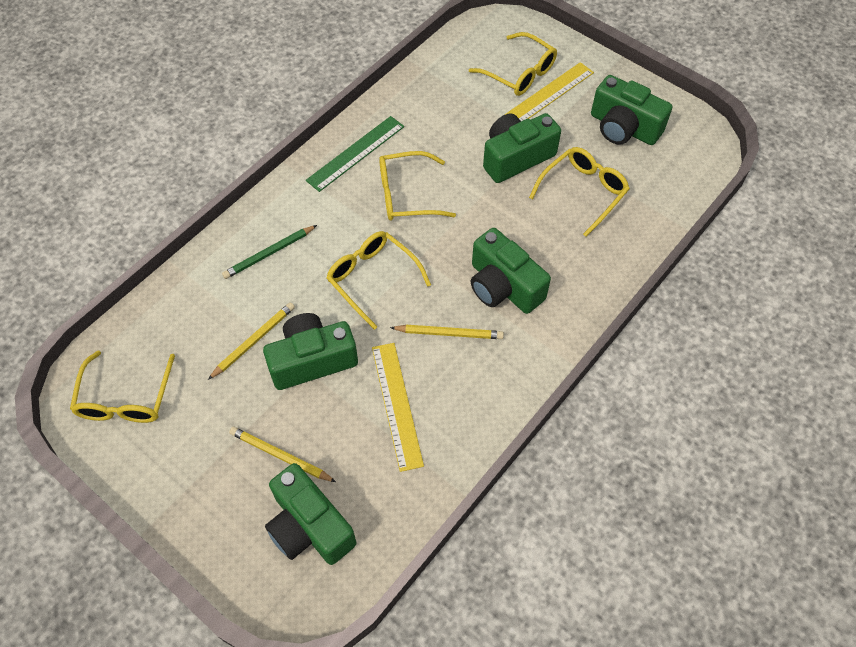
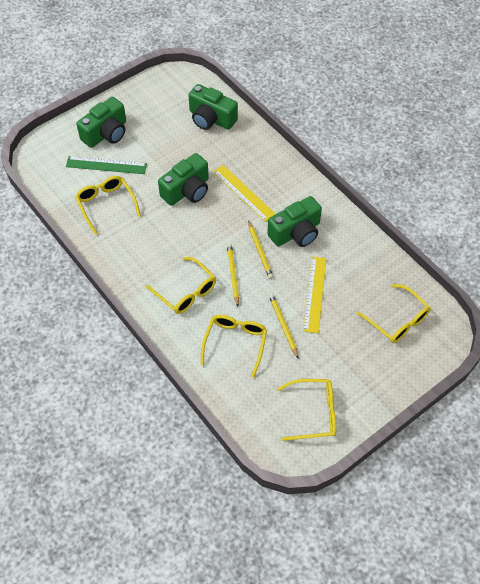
green camera: [263,313,358,390] [265,463,356,565] [471,228,551,314] [483,113,561,183] [591,75,672,145] = 5 -> [76,97,126,148] [158,153,209,206] [188,84,238,130] [267,196,322,247] = 4
green pencil: [222,225,317,279] = 1 -> none = 0

